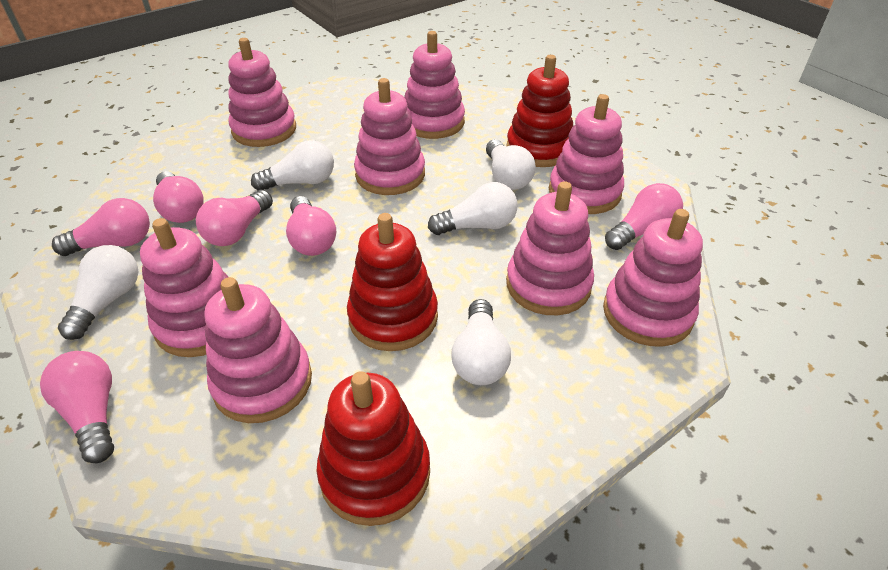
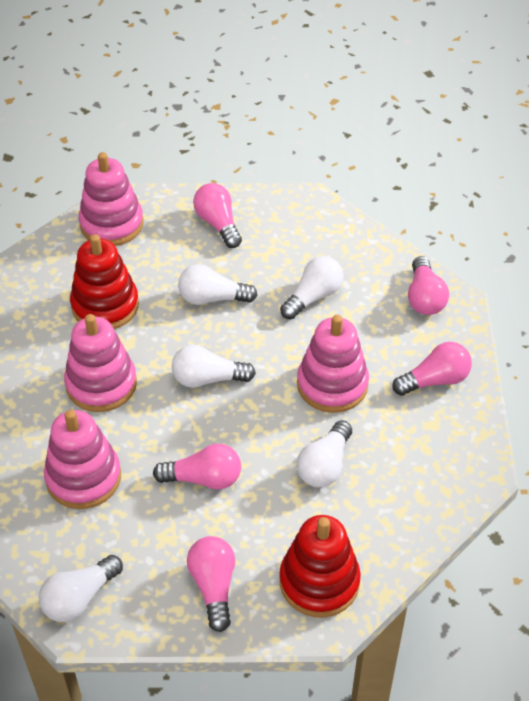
pink light bulb: [40,351,114,463] [52,198,150,256] [153,171,204,223] [196,190,273,246] [286,196,336,256] [605,183,683,250] = 6 -> [153,443,241,490] [187,536,235,632] [193,183,242,248] [392,342,472,396] [408,256,449,315] = 5
pink stacking toy: [140,218,228,357] [205,277,312,423] [228,38,296,147] [354,78,425,195] [404,31,465,139] [506,181,594,315] [549,94,624,214] [603,209,703,347] = 8 -> [44,410,121,509] [64,314,137,412] [79,152,144,246] [297,315,369,413] = 4
red stacking toy: [317,371,430,526] [347,213,438,351] [507,55,574,167] = 3 -> [70,234,139,329] [279,515,361,617] = 2

